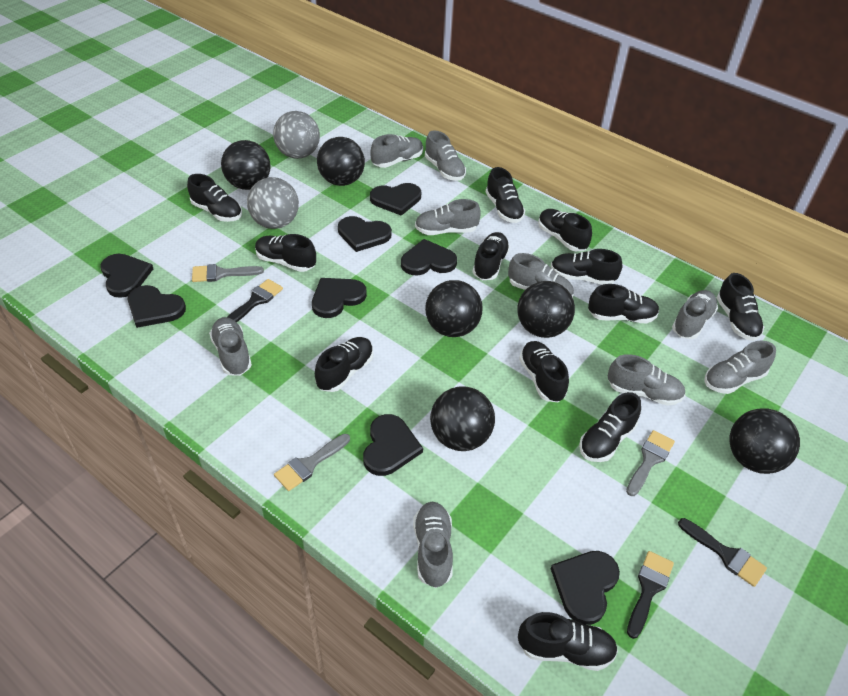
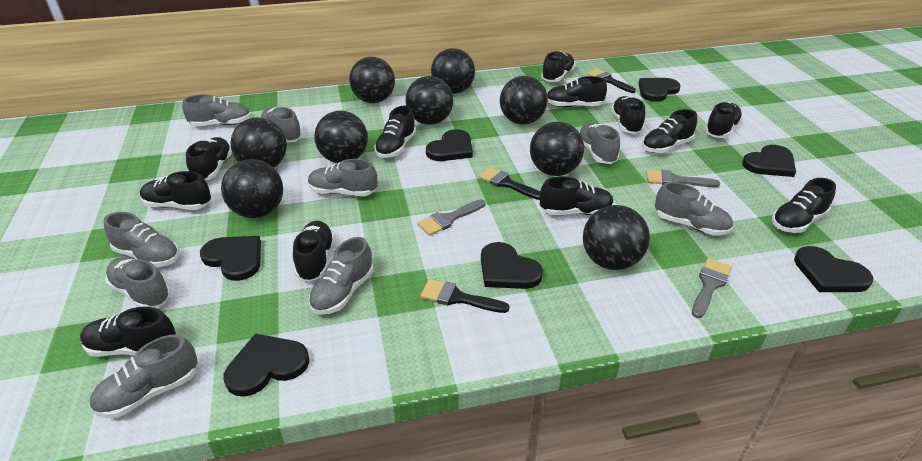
black ball: [221,140,271,190] [317,137,365,186] [425,280,483,337] [430,386,495,451] [517,281,575,338] [730,409,800,474] = 6 -> [221,159,283,218] [230,117,287,168] [314,111,368,163] [349,57,395,103] [405,76,453,125] [431,48,475,94] [500,76,548,125] [530,122,584,176] [583,205,650,270] = 9
black heart: [100,254,153,298] [128,285,186,328] [312,278,367,318] [338,216,392,252] [363,414,423,476] [370,183,421,216] [401,239,457,276] [551,551,620,625] = 8 -> [200,236,261,281] [224,333,310,397] [426,129,473,161] [481,242,543,289] [639,78,680,102] [742,145,796,177] [794,246,873,292] = 7
grey ball: [247,177,299,229] [273,111,320,159] = 2 -> none = 0

